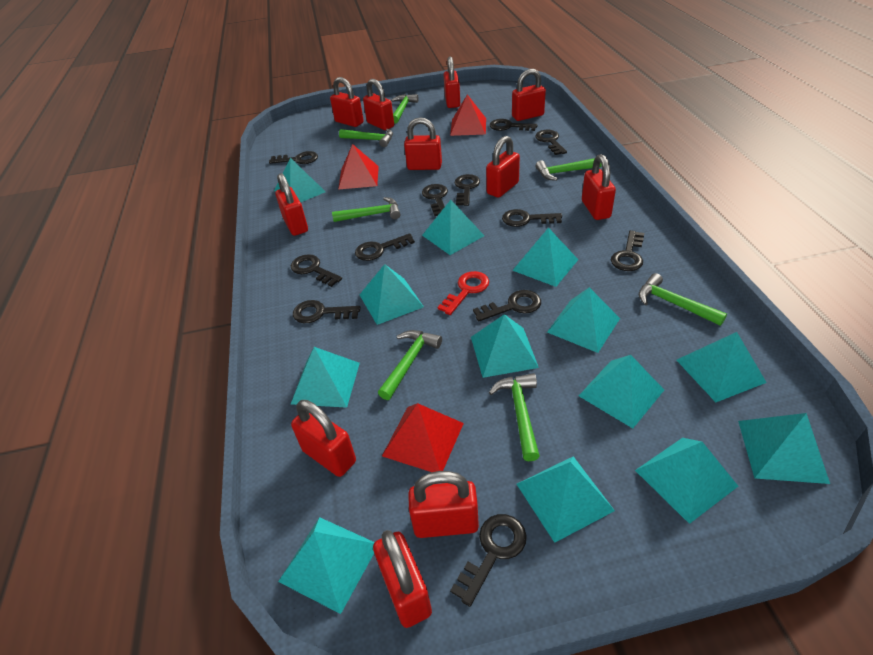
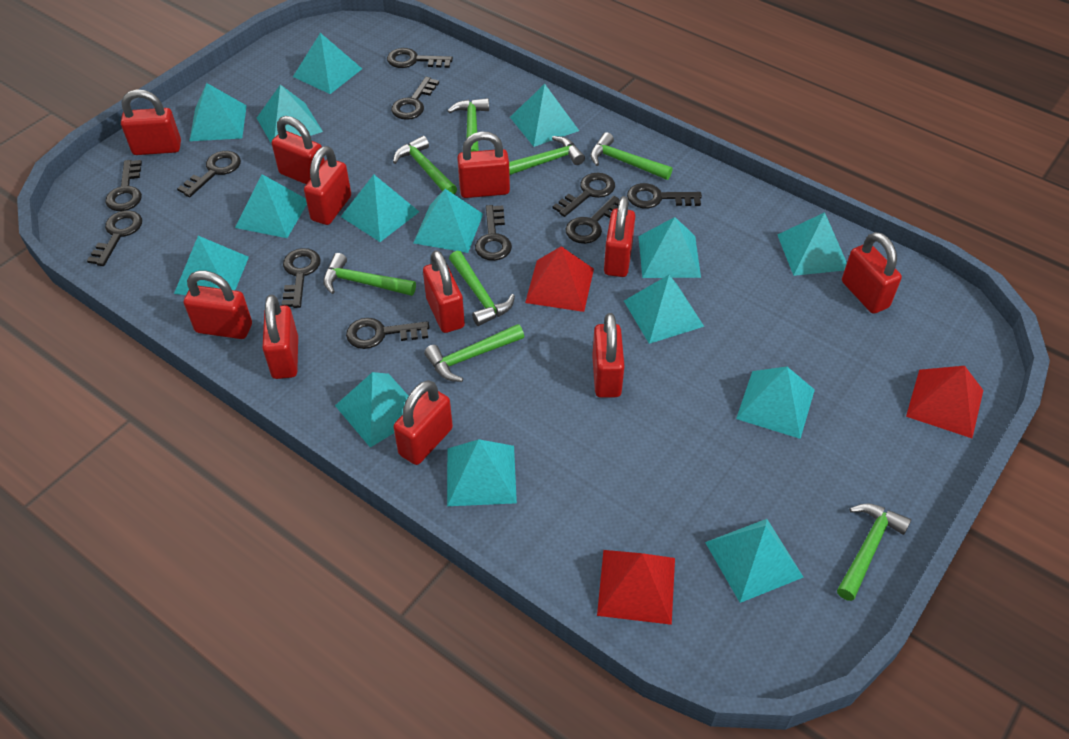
black key: [269,151,318,164] [291,254,342,287] [293,300,361,323] [355,233,415,261] [422,184,448,216] [450,514,527,607] [455,174,480,206] [473,290,541,321] [490,119,538,131] [502,209,562,227] [535,130,567,155] [611,230,644,271] = 12 -> [87,210,142,266] [105,160,142,211] [177,151,241,197] [282,248,321,308] [346,318,429,349] [387,48,453,68] [391,77,439,120] [475,205,512,261] [553,172,615,217] [566,196,619,244] [627,183,702,208] = 11
green hammer: [332,197,401,222] [339,129,393,147] [378,330,442,400] [391,94,419,123] [489,373,540,461] [536,158,602,181] [639,273,727,326] = 7 -> [323,253,416,296] [393,136,457,194] [424,324,524,382] [448,98,489,152] [449,251,515,326] [509,136,585,175] [590,132,673,180] [837,503,911,601] = 8
red key: [438,271,489,315] = 1 -> none = 0
turquoise pyramid: [274,158,326,202] [278,517,375,614] [291,347,360,408] [360,264,424,325] [422,200,484,255] [471,314,539,378] [512,228,578,287] [517,456,615,543] [547,287,620,353] [579,355,664,428] [635,438,738,524] [677,332,767,402] [738,413,830,484] = 13 -> [174,236,249,295] [189,83,247,141] [235,174,307,238] [257,85,323,144] [293,33,362,94] [335,372,408,448] [341,175,419,242] [413,189,483,253] [447,439,517,506] [510,84,579,147] [624,275,704,344] [638,217,701,278] [705,519,804,603] [736,367,815,439] [777,212,847,276] = 15

